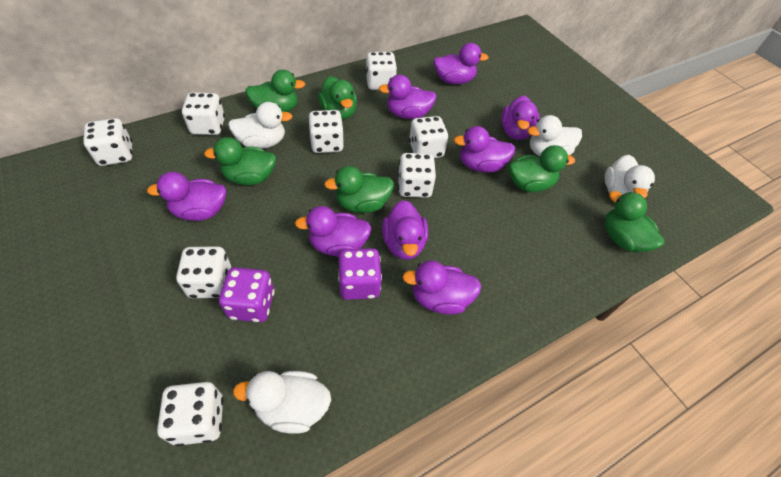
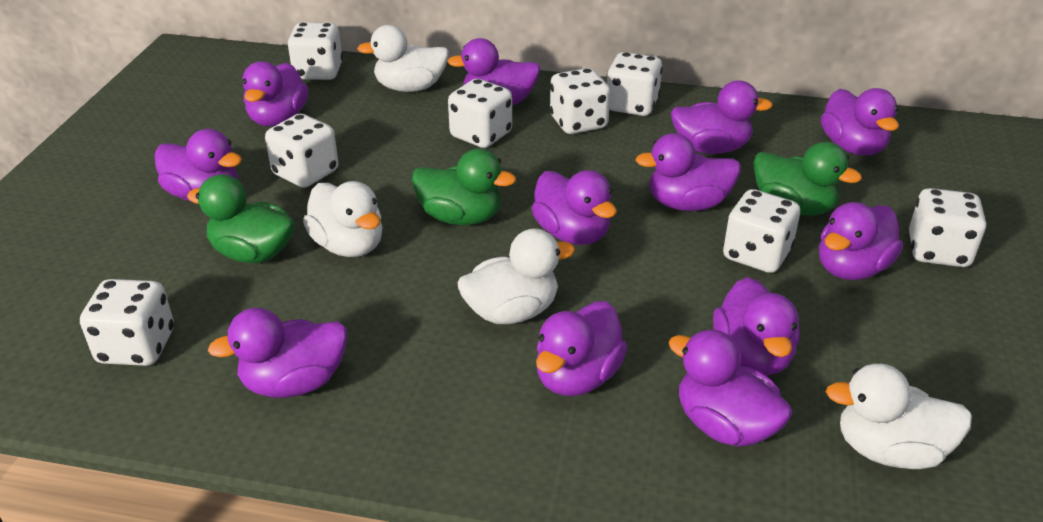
green duck: [204,137,276,185] [245,70,305,112] [318,76,357,120] [324,166,394,213] [509,145,575,192] [605,191,665,252] = 6 -> [187,174,295,263] [412,148,516,225] [753,142,862,216] = 3
purple dice: [219,267,274,322] [338,248,382,300] = 2 -> none = 0
purple duck: [147,172,226,221] [295,206,371,257] [379,75,437,119] [382,200,428,260] [402,261,481,314] [434,43,489,85] [454,126,515,172] [501,95,540,140] = 8 -> [154,129,242,201] [208,308,347,398] [243,61,308,126] [447,38,540,105] [532,170,617,245] [536,301,627,396] [635,133,741,211] [669,330,793,447] [671,80,773,154] [713,277,800,376] [819,202,903,280] [821,88,899,156] = 12

